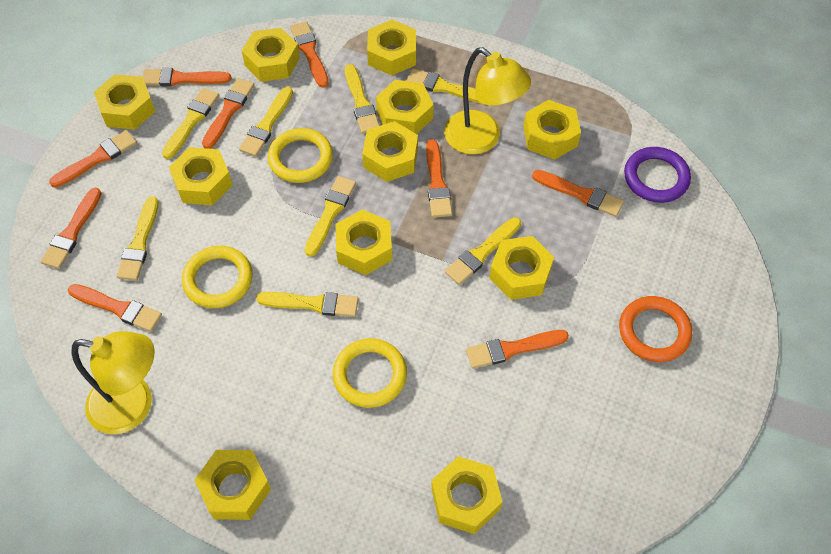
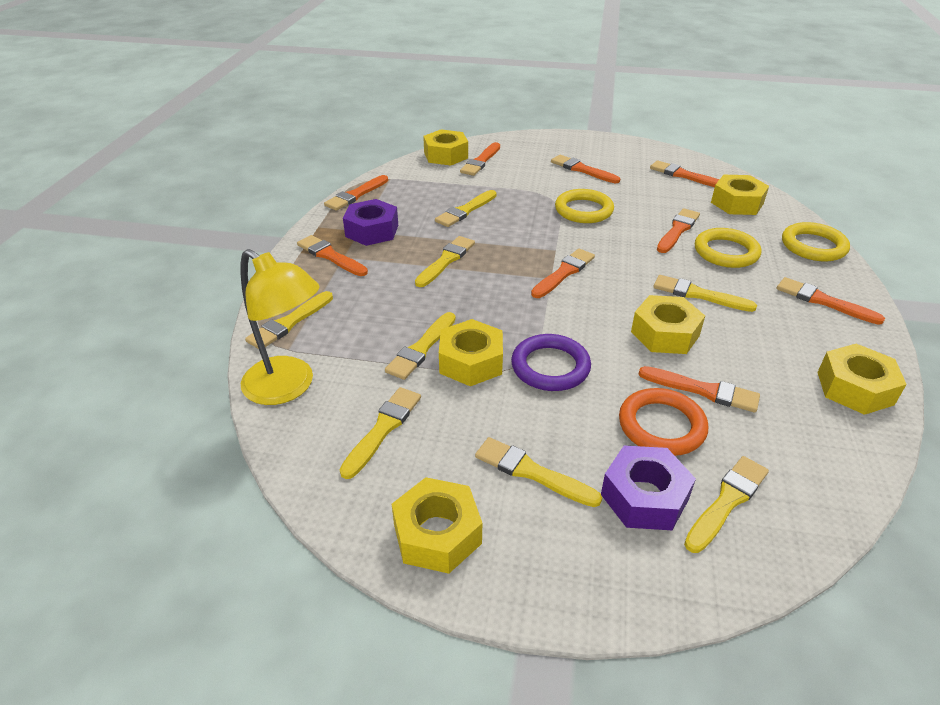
purple nut: none = 0 -> [343,199,398,246] [601,446,696,530] = 2
yellow lamp: [72,331,154,434] [444,47,531,154] = 2 -> [241,249,320,405] = 1
yellow nut: [94,74,155,130] [169,147,233,205] [195,450,271,520] [242,28,300,82] [336,209,392,275] [362,121,418,182] [367,20,416,76] [376,80,433,134] [431,456,503,534] [489,236,554,300] [523,100,581,160] = 11 -> [392,477,482,574] [423,129,468,166] [439,319,503,386] [631,295,705,354] [711,175,769,215] [817,344,907,415] = 6

